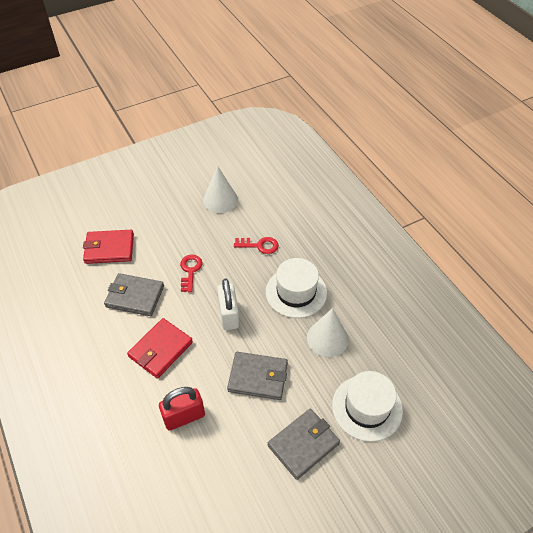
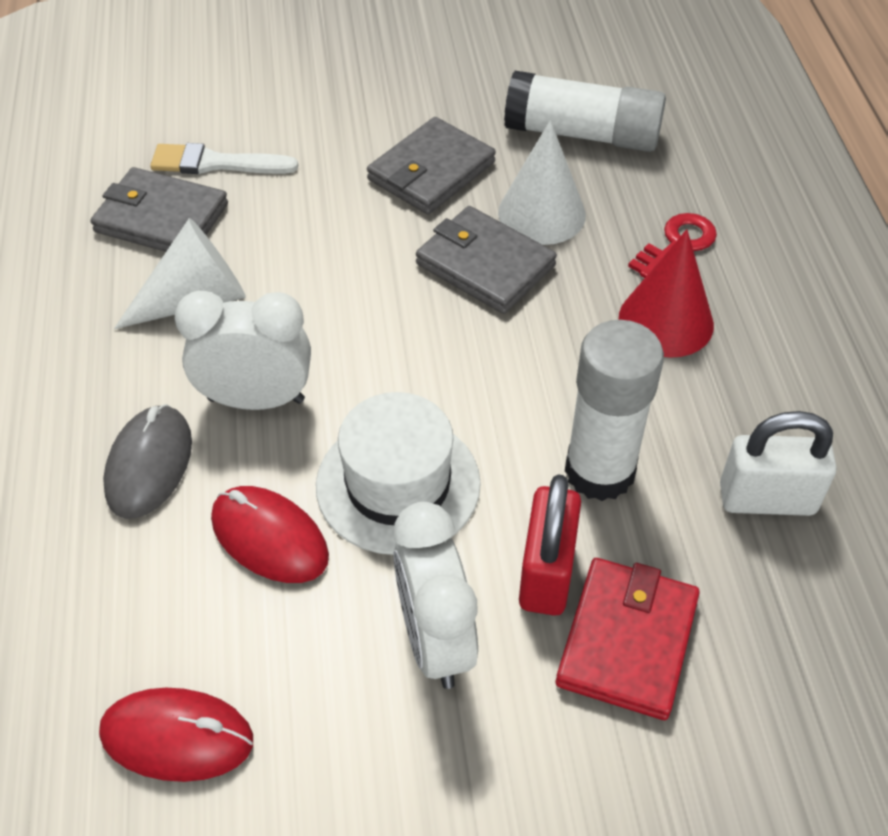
grey mouse: none = 0 -> [103,404,192,519] = 1
red cone: none = 0 -> [619,229,714,358] = 1
red key: [180,255,202,293] [234,237,279,254] = 2 -> [628,213,717,278] = 1
red mouse: none = 0 -> [99,688,253,782] [211,486,329,583] = 2
red wallet: [83,230,134,264] [127,318,193,379] = 2 -> [556,558,700,720] = 1
white brush: none = 0 -> [150,143,298,174] = 1
white clock: none = 0 -> [175,291,311,410] [393,502,478,689] = 2
white glue stick: none = 0 -> [504,71,666,152] [565,320,664,501] = 2
white hat: [266,258,327,318] [332,371,403,442] = 2 -> [316,392,481,555] = 1

